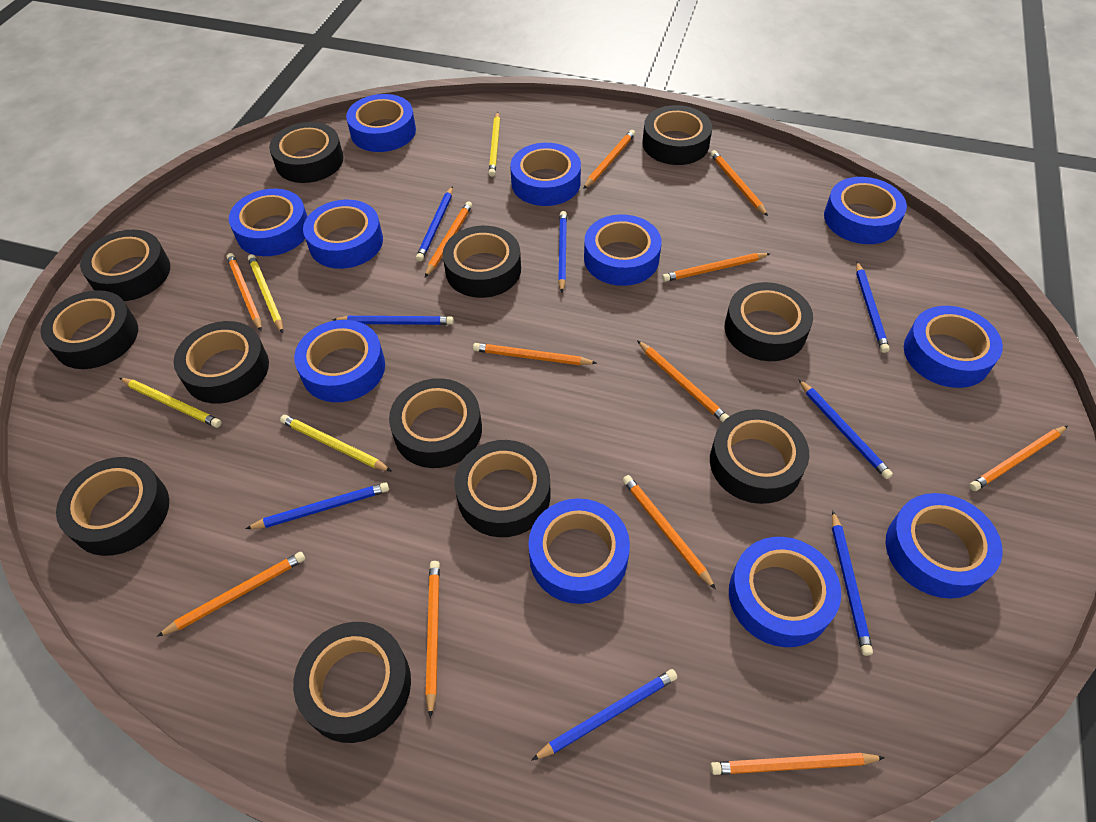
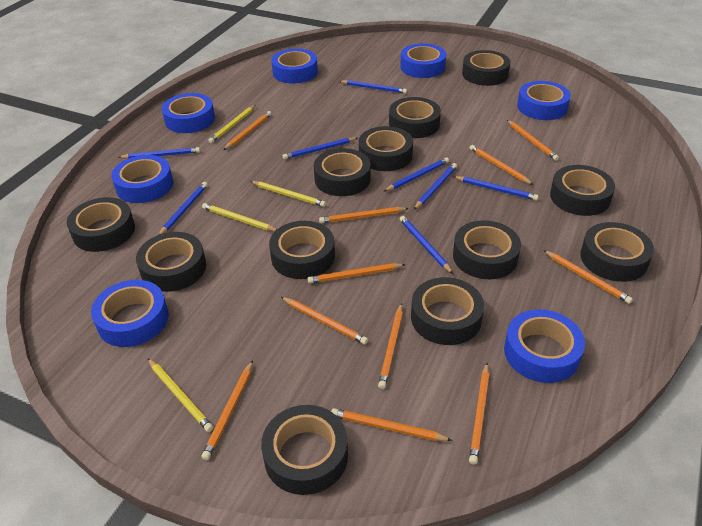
blue tape: [229,189,308,256] [294,320,385,402] [303,200,383,269] [346,94,416,152] [510,143,581,206] [528,498,630,604] [584,214,662,286] [729,537,841,647] [824,177,907,244] [886,493,1003,599] [904,306,1003,388] = 11 -> [91,280,169,347] [111,155,173,203] [162,93,215,133] [271,49,318,83] [400,44,446,78] [504,309,585,383] [517,81,571,120] = 7
orange pencil: [157,552,305,637] [227,253,262,331] [425,201,472,277] [426,561,440,718] [473,343,597,365] [583,130,635,189] [623,475,716,589] [637,340,729,422] [662,253,770,282] [710,150,768,216] [710,753,885,775] [969,426,1068,491] = 12 -> [202,360,253,460] [224,111,272,150] [281,297,368,344] [307,263,406,283] [319,207,409,223] [331,408,453,441] [378,303,403,389] [469,363,489,465] [470,145,533,185] [507,120,559,161] [543,250,633,304] = 11

